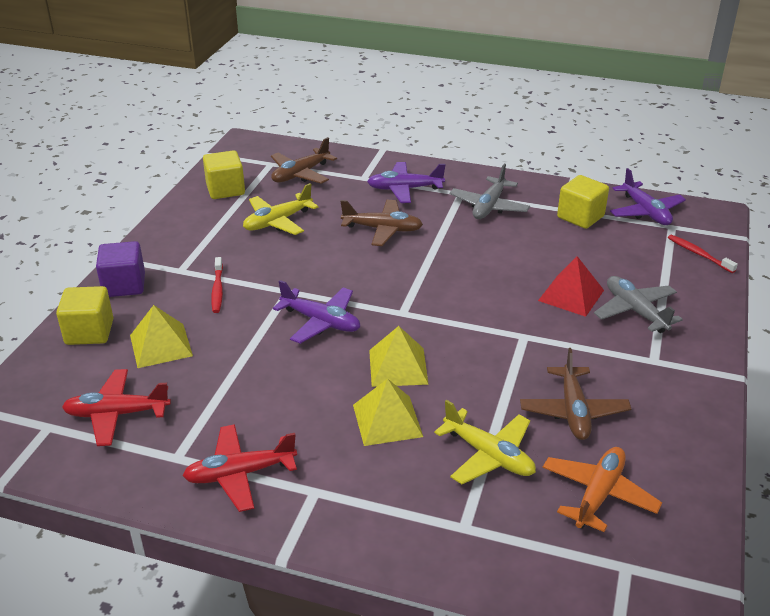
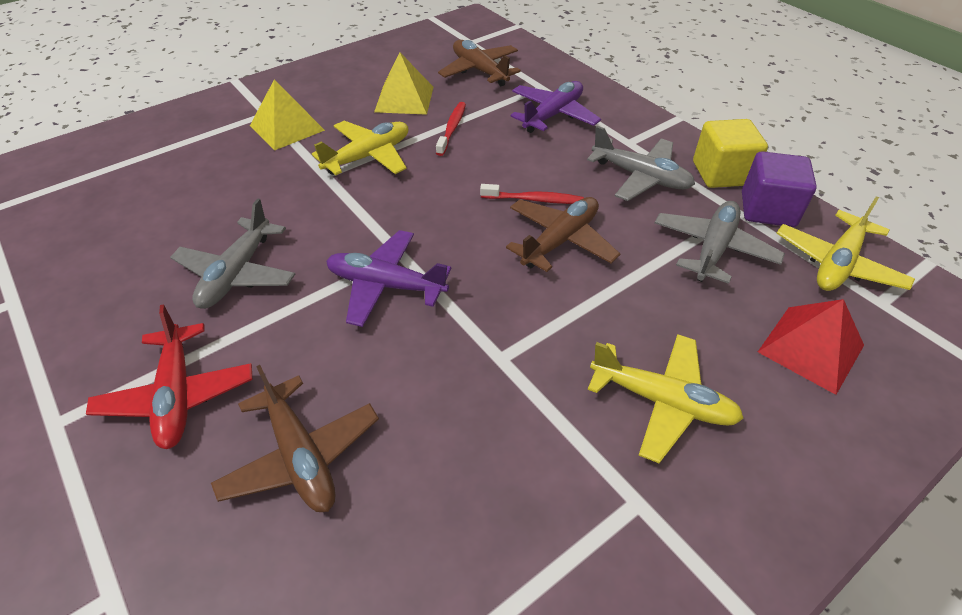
grey plane: [450,164,530,219] [594,276,683,333] = 2 -> [170,198,295,309] [587,126,695,201] [655,201,785,284] = 3
orange plane: [543,447,662,532] = 1 -> none = 0
purple plane: [273,280,360,344] [367,162,446,203] [610,168,686,225] = 3 -> [326,230,451,327] [510,81,601,133] = 2
red plane: [62,369,171,446] [183,424,297,512] = 2 -> [86,304,252,449] = 1
yellow cube: [56,286,113,345] [203,150,245,199] [557,175,609,229] = 3 -> [693,119,768,188] = 1
yellow plane: [243,183,318,235] [434,400,536,484] = 2 -> [312,121,408,175] [588,334,744,463] [777,196,915,291] = 3
yellow pyramid: [130,305,193,368] [353,379,423,446] [369,326,429,387] = 3 -> [250,80,325,151] [374,52,433,115] = 2

